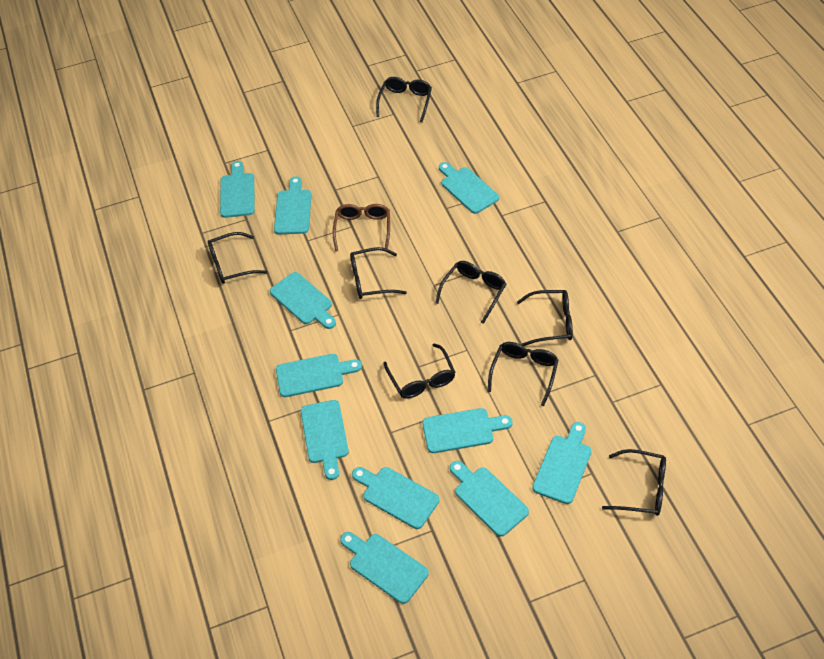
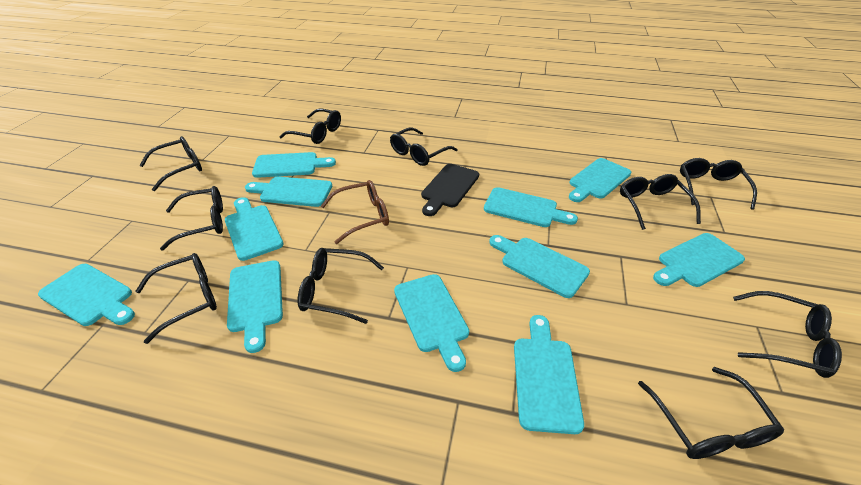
black cutting board: none = 0 -> [421,164,479,216] = 1
black glasses: [208,232,268,284] [350,247,407,299] [376,77,432,122] [383,343,455,399] [435,261,506,324] [488,342,559,406] [517,290,573,346] [602,449,666,516] = 8 -> [136,253,217,344] [139,136,202,191] [160,186,223,251] [279,108,341,144] [298,248,384,324] [390,127,458,166] [620,174,701,230] [638,367,784,459] [680,158,757,210] [733,291,842,378] = 10

